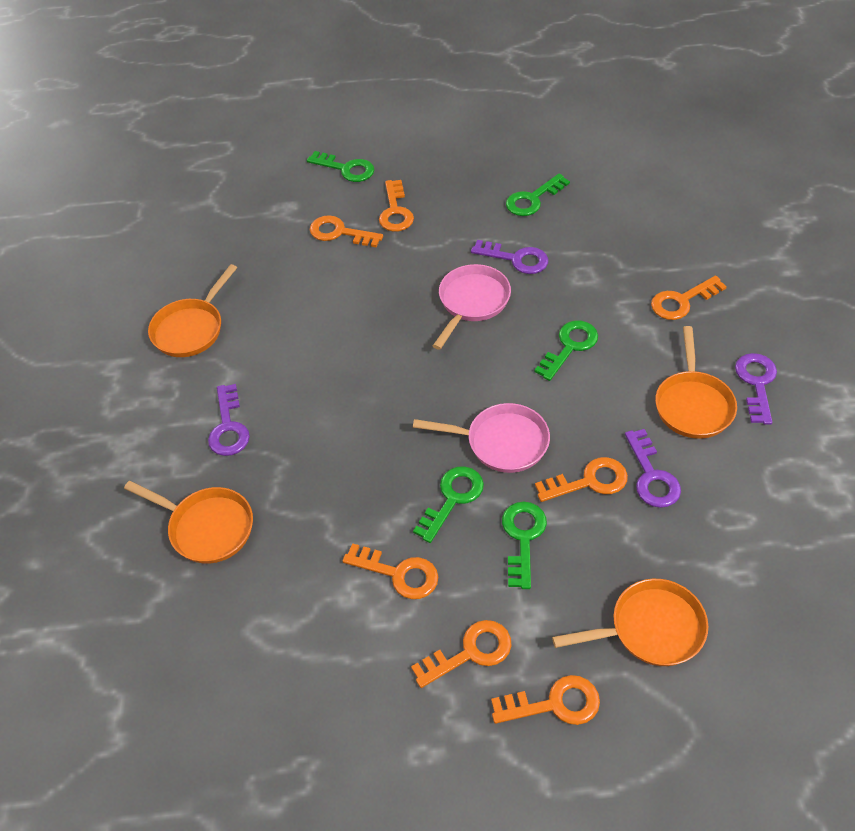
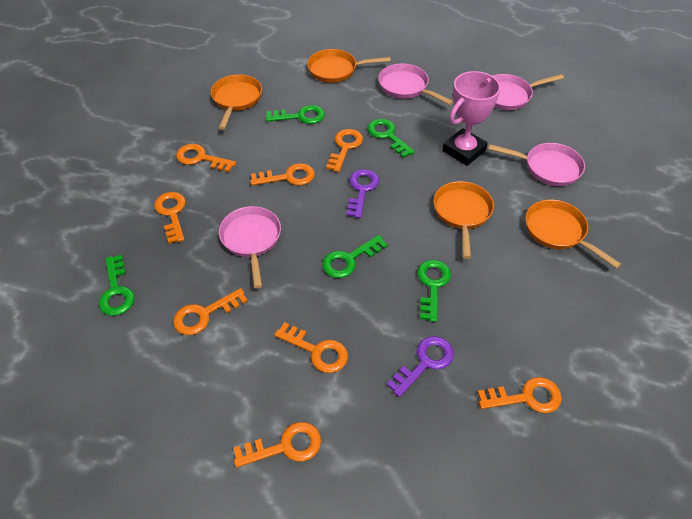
orange key: [309,215,383,247] [343,543,438,599] [379,180,414,232] [411,620,512,688] [491,675,600,725] [535,457,628,502] [651,276,727,320] = 7 -> [154,192,186,244] [173,288,248,335] [176,144,236,172] [234,422,321,468] [250,163,315,186] [274,322,348,373] [326,129,363,172] [478,377,562,413] = 8
pink pan: [413,403,550,473] [433,264,511,350] = 2 -> [219,206,281,288] [378,63,453,105] [488,143,585,186] [492,74,564,110] = 4
pink trophy: none = 0 -> [442,71,501,166] = 1
purple key: [208,384,250,456] [471,240,549,274] [625,429,681,508] [735,353,777,425] = 4 -> [347,169,379,218] [387,336,454,397] = 2

